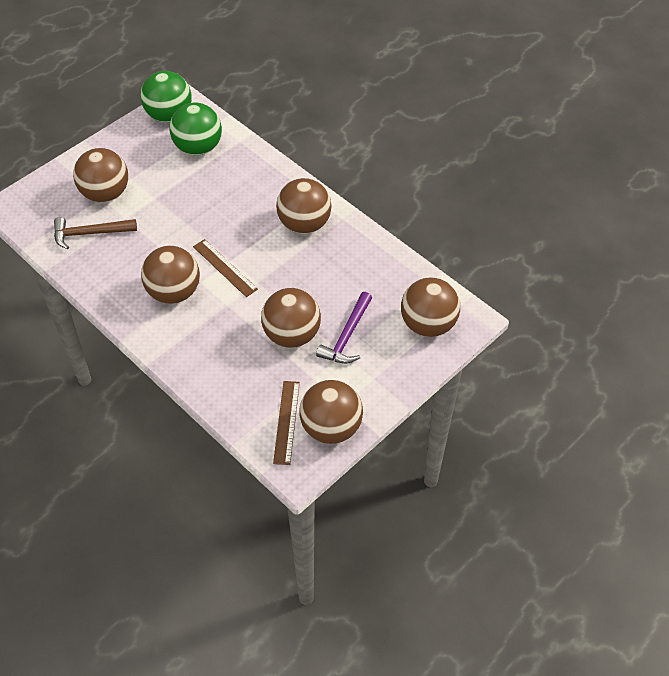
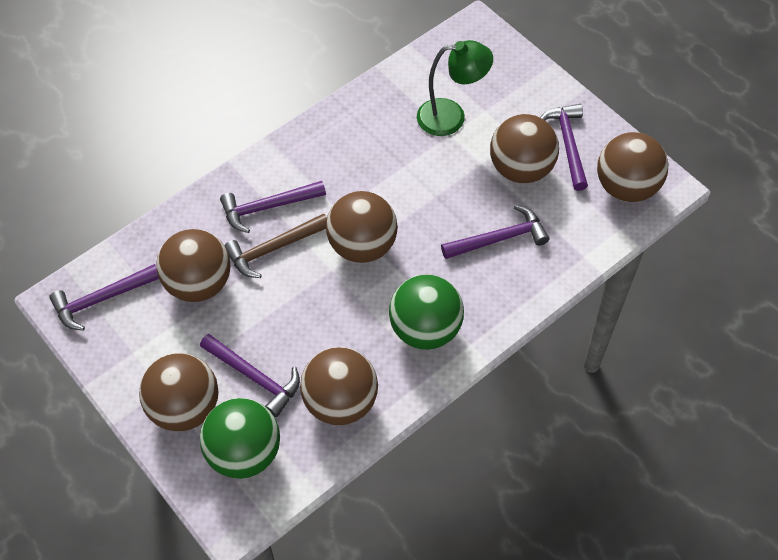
brown ruler: [193,239,258,297] [273,381,300,465] = 2 -> none = 0
green lamp: none = 0 -> [417,40,493,136] = 1
purple hammer: [316,292,372,364] = 1 -> [49,264,159,331] [200,334,300,417] [220,181,326,233] [441,205,549,259] [540,104,588,191] = 5

